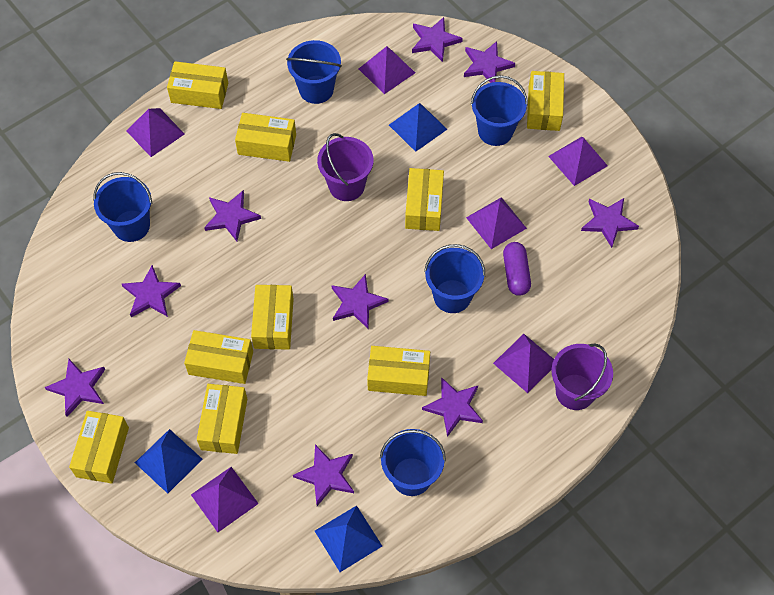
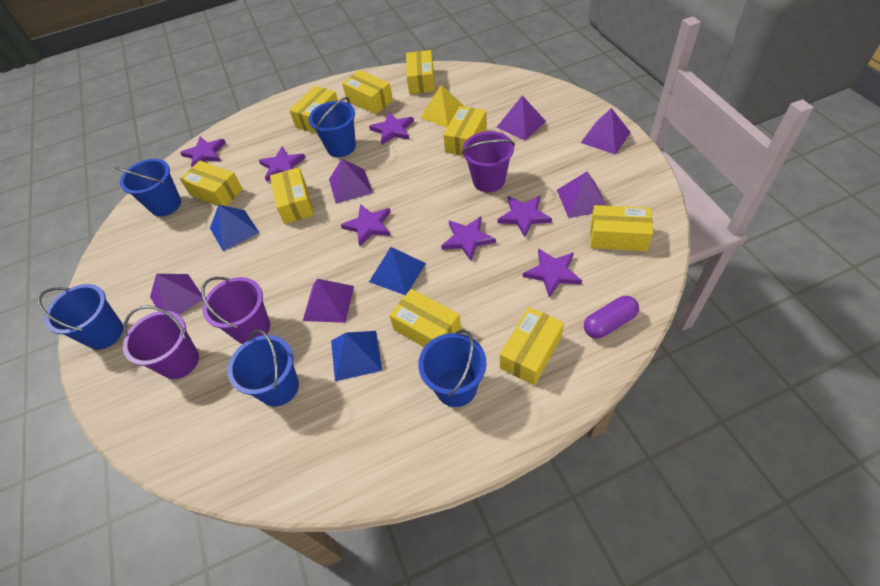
purple bucket: [317,133,373,201] [551,343,613,410] = 2 -> [123,305,199,379] [201,277,270,344] [462,131,515,192] = 3
purple star: [45,359,105,417] [122,265,181,317] [204,190,261,241] [293,444,354,506] [331,274,388,329] [412,17,463,62] [422,377,483,437] [464,41,515,83] [581,198,639,248] = 9 -> [180,136,226,167] [259,146,306,182] [341,204,391,246] [369,112,414,145] [441,217,496,261] [498,196,552,237] [523,248,582,298] = 7
yellow pyramid: none = 0 -> [420,85,465,128] = 1

